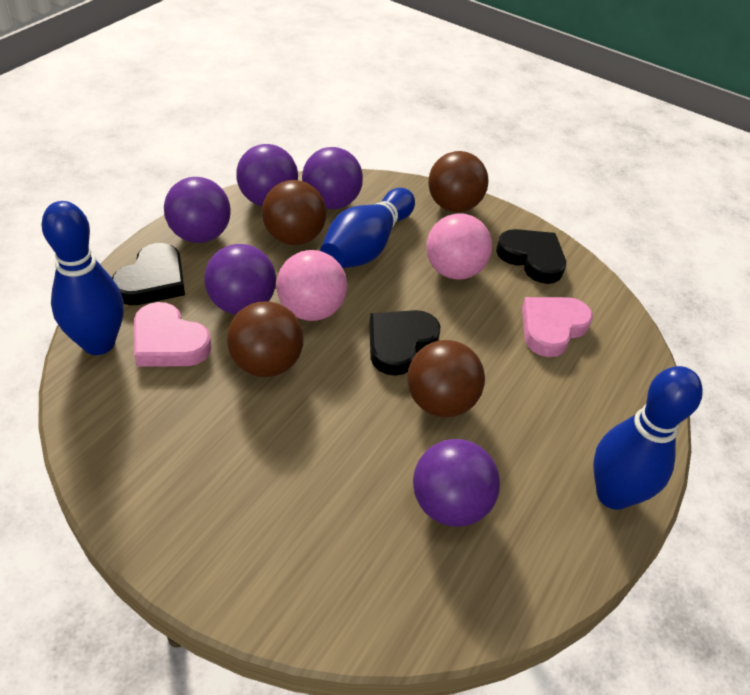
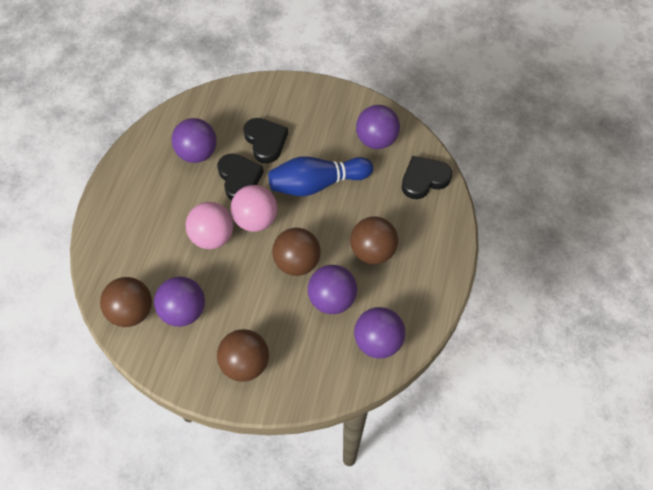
blue bowling pin: [42,201,124,355] [320,188,415,268] [593,366,703,510] = 3 -> [268,156,373,196] = 1
pink heart: [134,302,212,366] [522,297,593,357] = 2 -> none = 0

